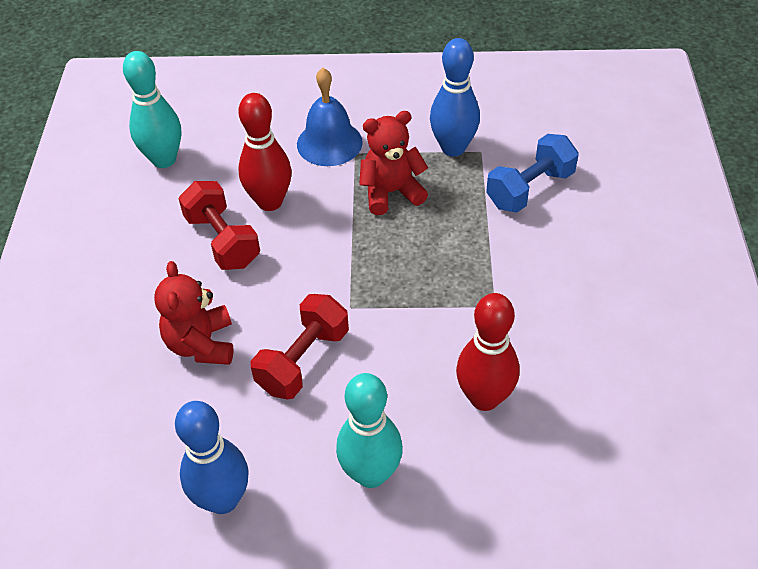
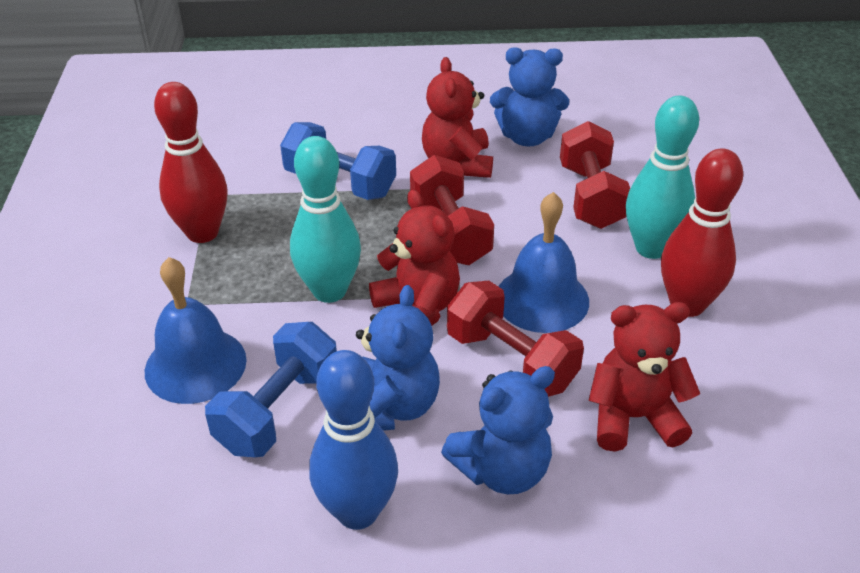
blue bell: [297,68,363,166] = 1 -> [145,257,247,404] [498,192,589,333] = 2
blue bowling pin: [175,401,249,514] [430,38,480,157] = 2 -> [309,350,398,530] = 1
blue dumbbell: [486,134,579,213] = 1 -> [205,322,337,457] [280,122,396,200] = 2
blue teddy bear: none = 0 -> [356,285,440,431] [441,366,555,494] [490,47,569,146] = 3
red dumbbell: [178,181,260,270] [251,294,349,399] = 2 -> [410,155,494,265] [447,281,584,397] [560,121,630,229] = 3
red teddy bear: [154,261,234,365] [359,111,428,215] = 2 -> [369,190,460,326] [422,57,493,178] [589,302,700,452] = 3

